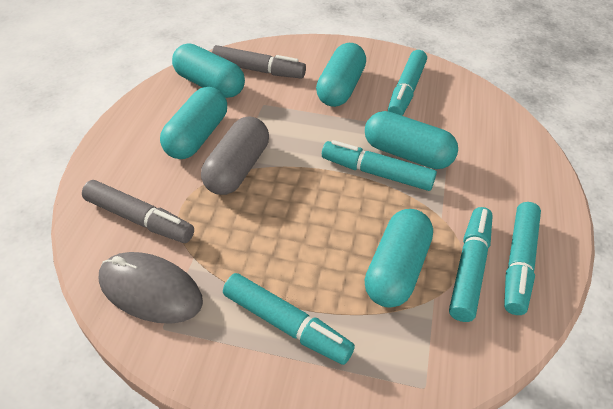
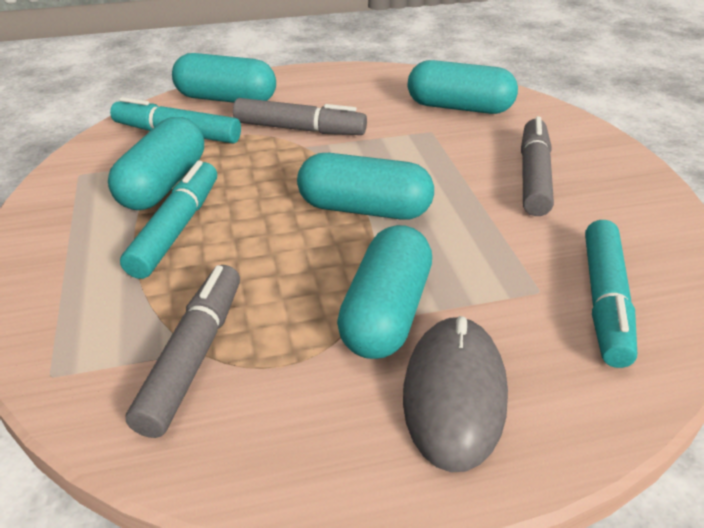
grey capsule: [201,116,269,195] = 1 -> none = 0
grey marker: [82,180,194,243] [212,45,306,78] = 2 -> [125,265,240,438] [233,98,367,135] [521,116,554,216] = 3
turquoise marker: [223,273,355,365] [322,140,437,191] [388,50,427,116] [449,207,493,322] [504,202,541,315] = 5 -> [110,97,241,144] [120,161,217,279] [585,220,637,368] = 3

